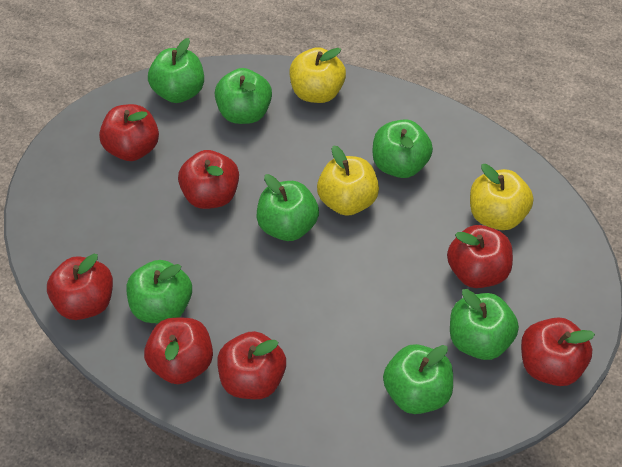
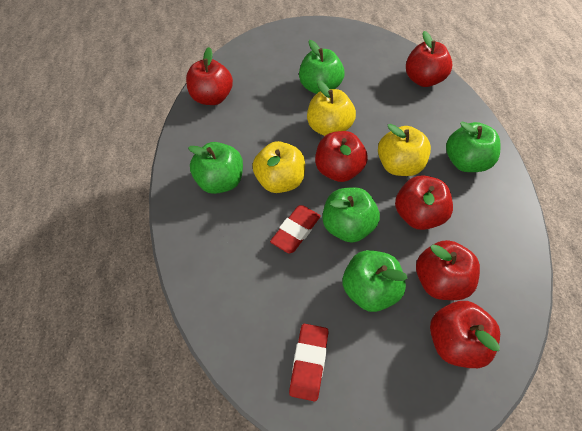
green apple: [126,260,192,323] [148,38,204,103] [215,68,272,124] [257,174,319,241] [372,119,433,178] [383,344,453,414] [450,289,519,360] = 7 -> [188,142,243,194] [299,40,344,94] [322,187,380,243] [343,250,408,312] [446,121,501,172] = 5
red apple: [47,254,113,320] [99,104,159,161] [144,318,213,384] [178,150,239,209] [218,331,286,399] [447,225,513,288] [521,317,595,386] = 7 -> [186,47,233,105] [315,131,368,182] [395,176,453,230] [406,31,452,87] [416,240,480,300] [430,301,500,368] = 6
red eraser: none = 0 -> [270,205,321,253] [289,324,329,402] = 2

